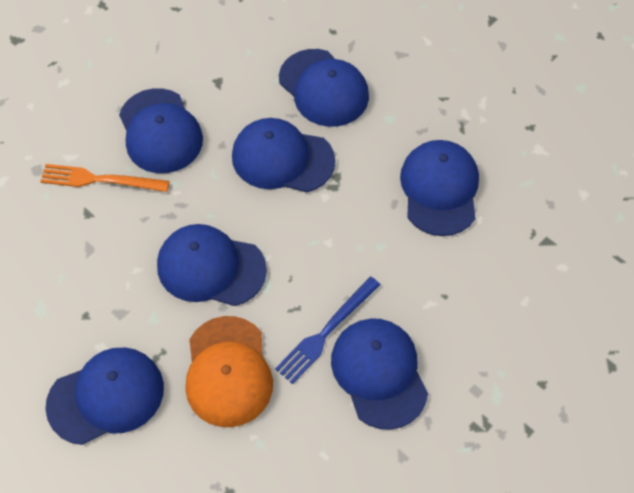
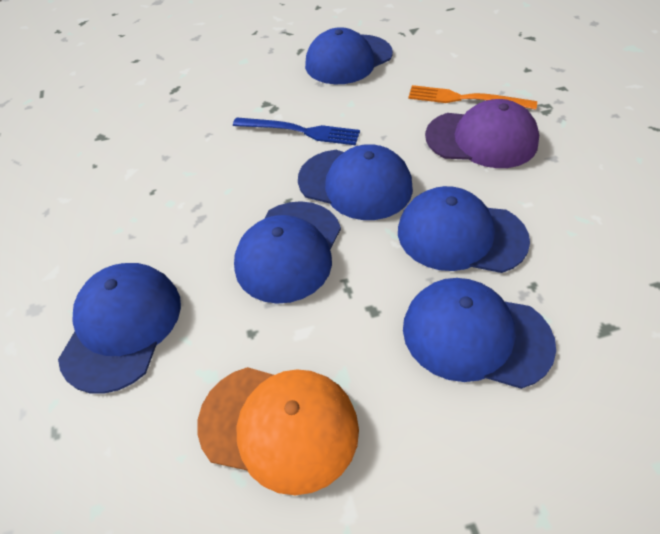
blue cap: [45,347,164,445] [119,88,203,173] [157,224,267,306] [232,118,335,193] [279,49,369,127] [331,318,428,430] [400,140,479,236] = 7 -> [58,263,181,394] [234,201,341,304] [298,144,413,220] [305,27,393,84] [398,186,530,273] [403,278,556,389] = 6
purple cap: none = 0 -> [425,99,539,168] = 1

